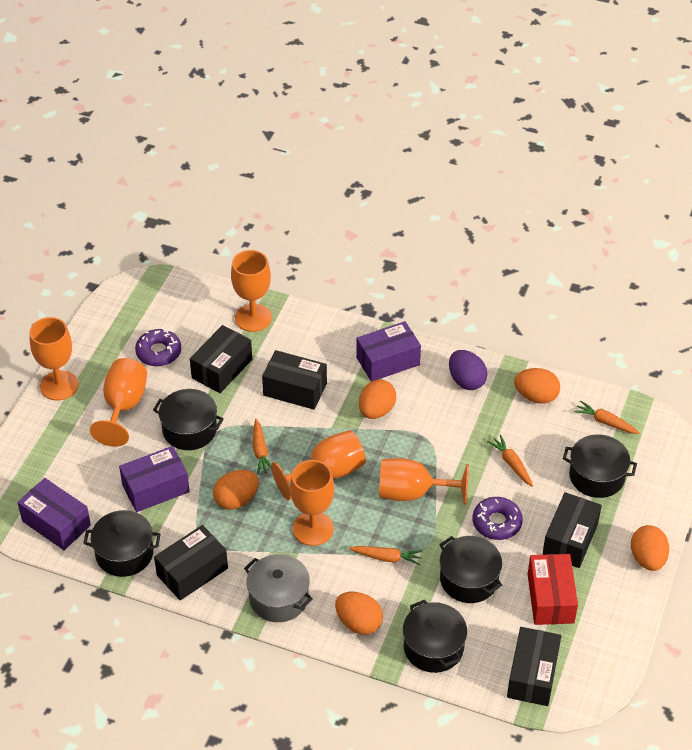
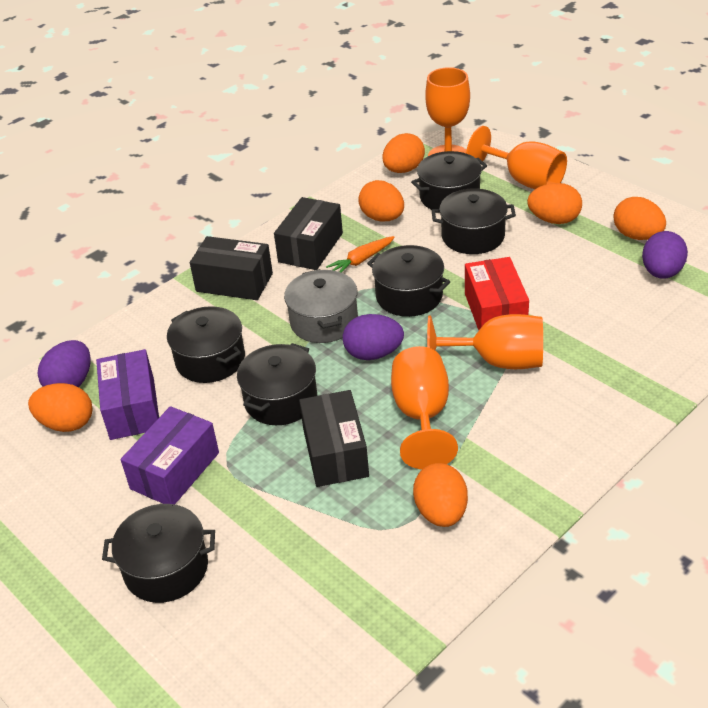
black box: [154,525,228,601] [190,325,252,393] [262,350,327,410] [507,627,561,706] [542,492,602,568] = 5 -> [190,236,273,300] [274,197,343,270] [299,390,369,487] = 3
black pot: [83,510,160,577] [153,389,224,450] [403,600,467,673] [439,536,502,603] [563,435,637,498] = 5 -> [102,504,215,603] [167,306,245,383] [237,343,317,425] [367,245,450,317] [411,151,487,210] [432,188,516,254] = 6
orange carrot: [253,419,272,474] [349,546,422,565] [487,435,533,487] [574,400,640,434] = 4 -> [326,236,395,273] = 1
orange egg: [213,470,259,510] [335,592,383,635] [359,379,396,419] [514,368,560,404] [631,525,669,571] = 5 -> [28,383,92,432] [358,180,404,222] [382,133,425,173] [413,463,468,527] [527,183,582,224] [614,197,666,240] = 6
orange goblet: [30,317,79,401] [90,358,147,447] [231,250,272,332] [271,430,366,500] [290,460,334,546] [379,458,469,505] = 6 -> [391,346,458,470] [425,67,470,156] [427,314,543,369] [466,126,567,189] = 4
purple box: [17,478,91,550] [119,446,190,512] [356,321,421,381] = 3 -> [96,349,159,440] [120,406,219,504] = 2
purple donut: [135,329,181,366] [473,497,523,540] = 2 -> none = 0
purple egg: [449,350,487,390] = 1 -> [38,340,91,387] [343,314,404,360] [642,231,688,279] = 3

